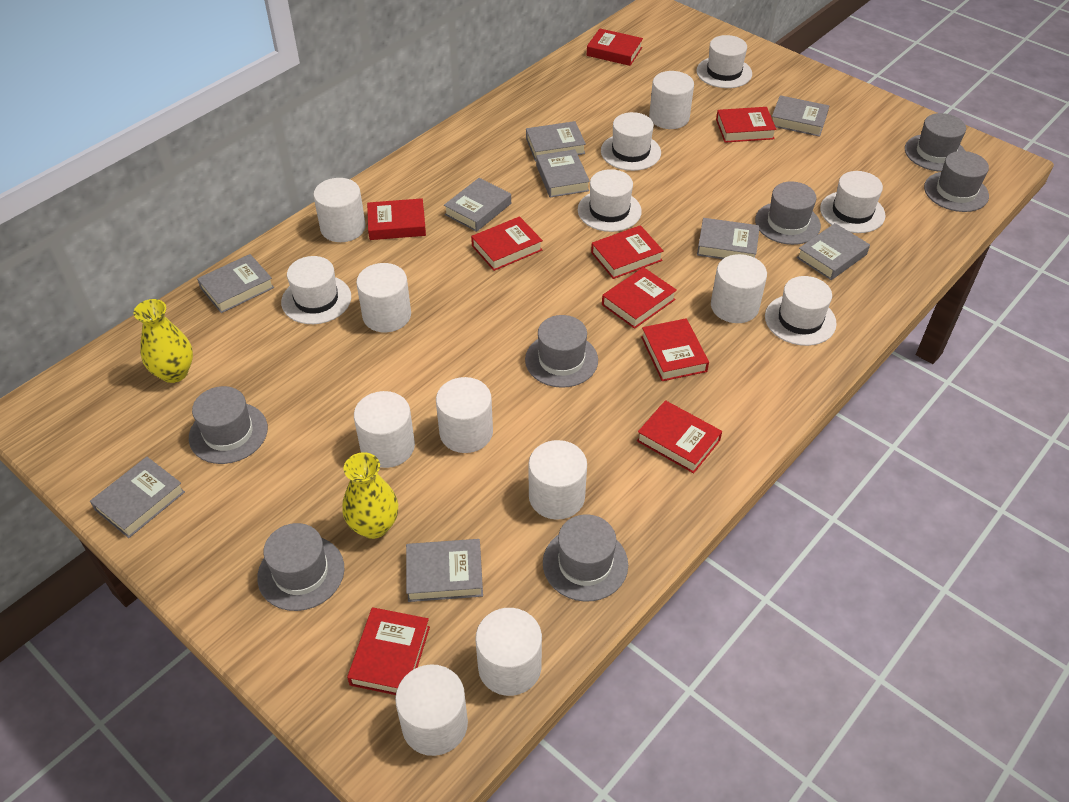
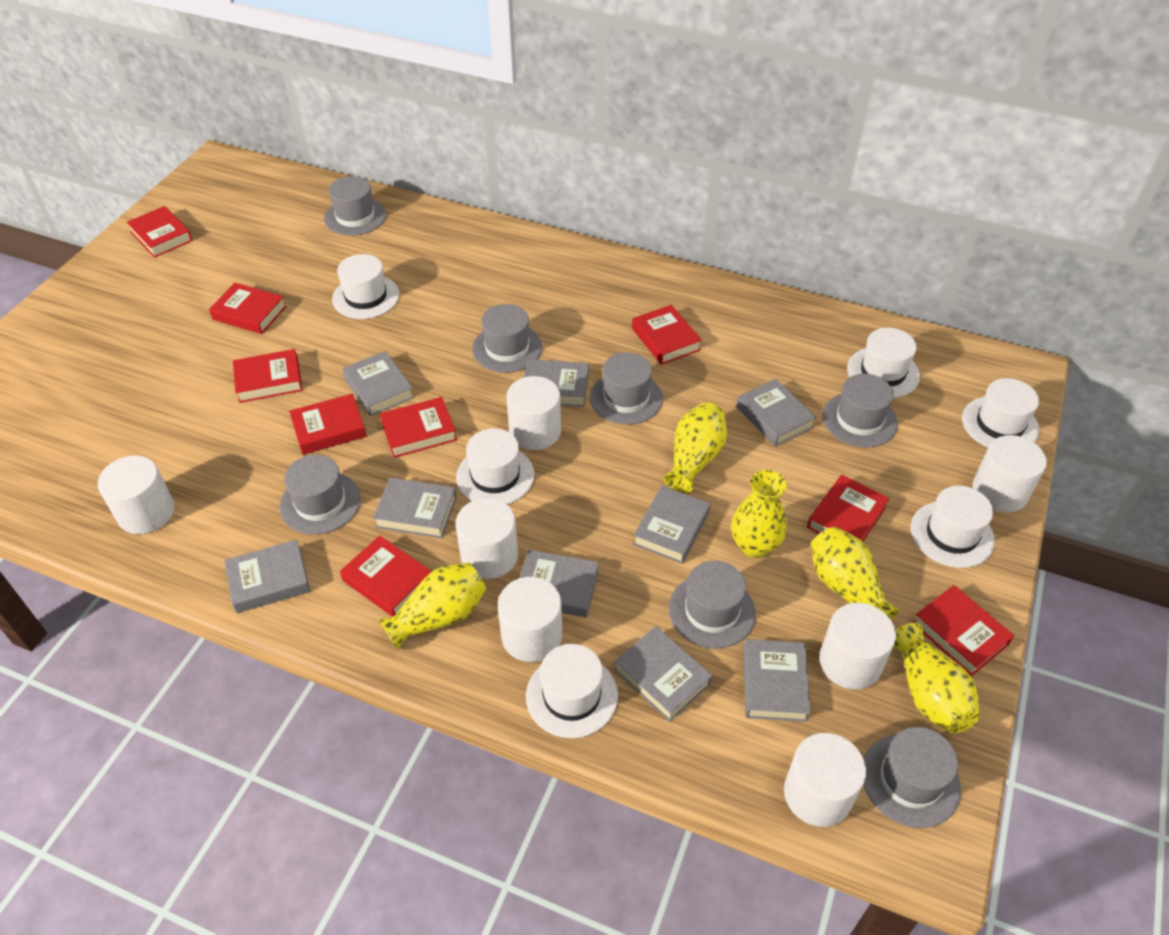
white cylinder: [313,178,366,242] [354,391,415,468] [356,263,411,332] [395,664,468,756] [436,377,493,453] [475,608,542,696] [529,440,587,520] [649,71,694,129] [711,254,767,323] = 9 -> [98,456,174,534] [455,498,518,579] [498,577,562,662] [506,376,561,450] [784,733,866,827] [819,603,896,690] [972,435,1047,513] = 7
yellow vase: [133,299,193,383] [342,452,398,539] = 2 -> [378,563,486,650] [663,402,727,494] [731,470,787,558] [811,527,900,619] [894,623,980,733] = 5

